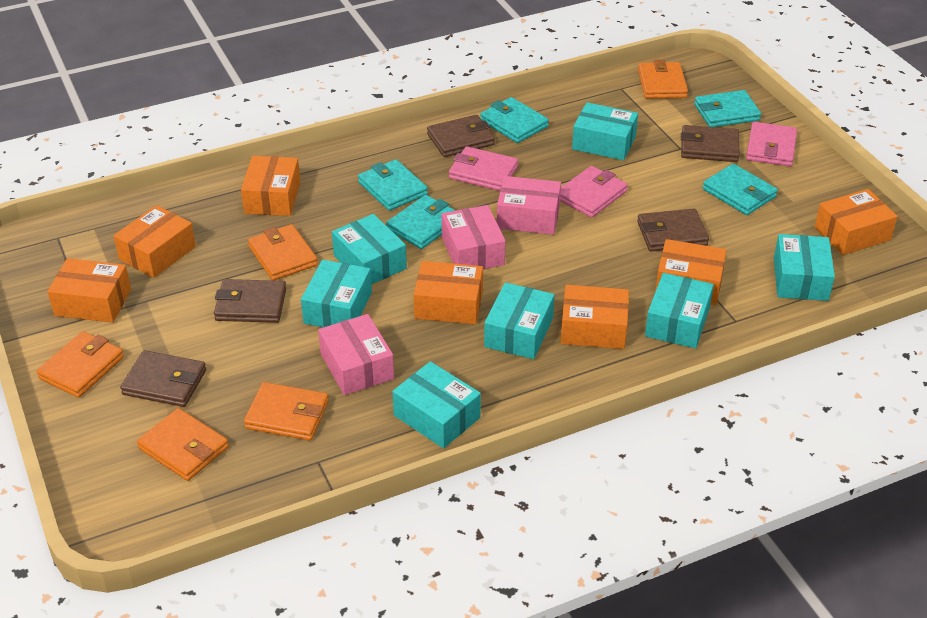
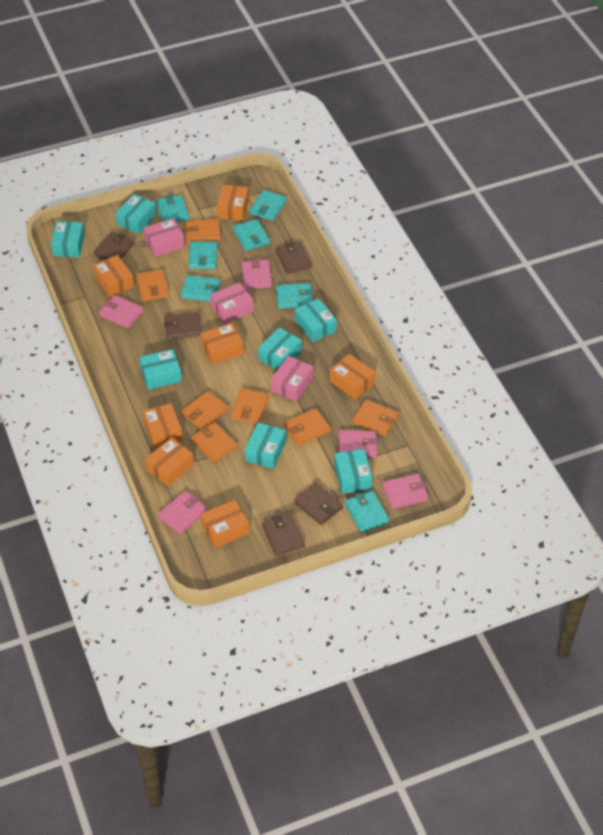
orange wallet: [37,331,124,398] [137,408,229,481] [244,382,329,441] [248,224,318,281] [638,60,688,99] = 5 -> [136,269,169,301] [181,391,228,429] [185,219,221,244] [191,422,237,462] [230,388,269,424] [284,408,331,446] [353,399,398,436] = 7
pink wallet: [449,146,518,191] [560,166,628,218] [746,122,797,167] = 3 -> [99,295,143,328] [158,491,207,534] [242,259,272,289] [338,430,378,458] [382,474,428,509] = 5
turquoise wallet: [358,159,428,211] [386,195,456,249] [480,97,549,143] [694,90,761,127] [703,164,778,215] = 5 -> [156,195,189,222] [181,275,220,302] [189,241,217,269] [233,219,270,251] [249,190,287,221] [276,283,313,309] [345,491,389,533] = 7

